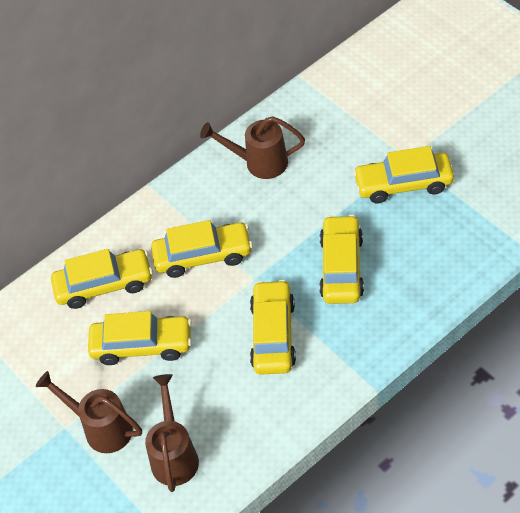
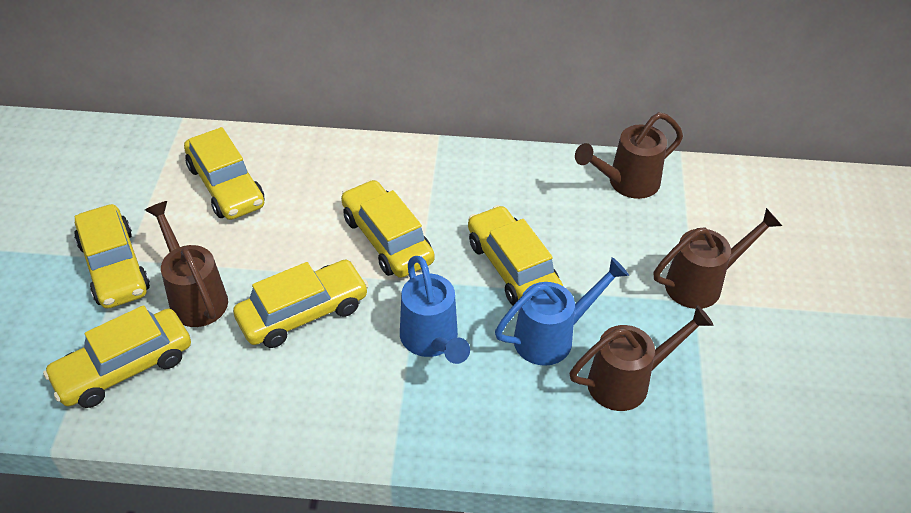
blue watering can: none = 0 -> [400,256,470,364] [495,257,629,366] = 2
brown watering can: [36,371,142,453] [145,374,199,492] [200,116,305,179] = 3 -> [145,201,228,327] [570,305,714,411] [575,112,683,199] [654,208,782,309] = 4

